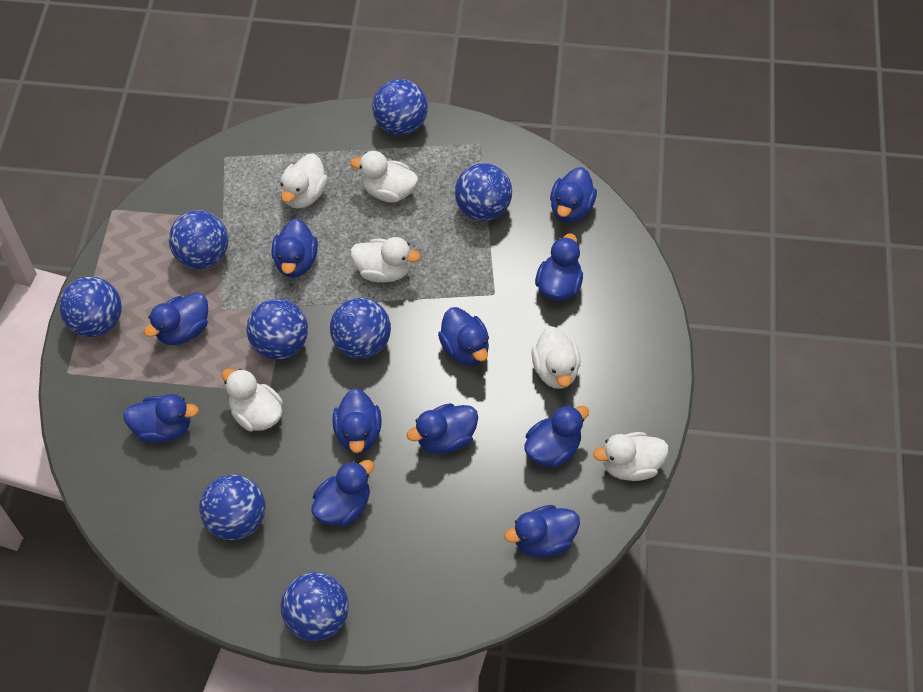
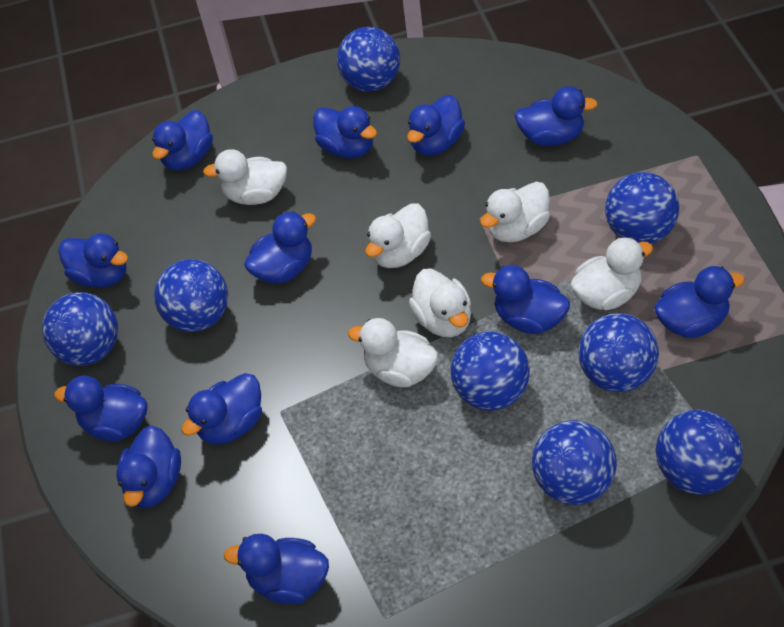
blue duck: [123,394,199,443] [144,292,208,345] [272,218,318,278] [312,460,374,526] [333,388,382,453] [407,403,478,454] [438,307,489,366] [504,505,580,557] [524,405,589,468] [535,233,583,301] [550,167,597,223] = 11 -> [54,376,147,441] [58,233,128,288] [116,425,181,508] [152,110,213,171] [181,373,262,444] [224,534,329,604] [244,211,316,284] [313,106,377,158] [407,95,465,156] [481,265,570,334] [514,86,598,146] [654,266,745,338] = 12

